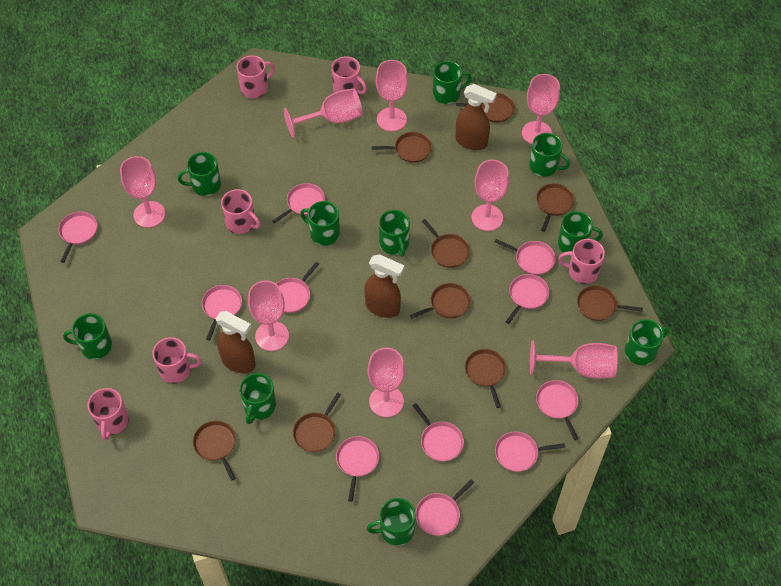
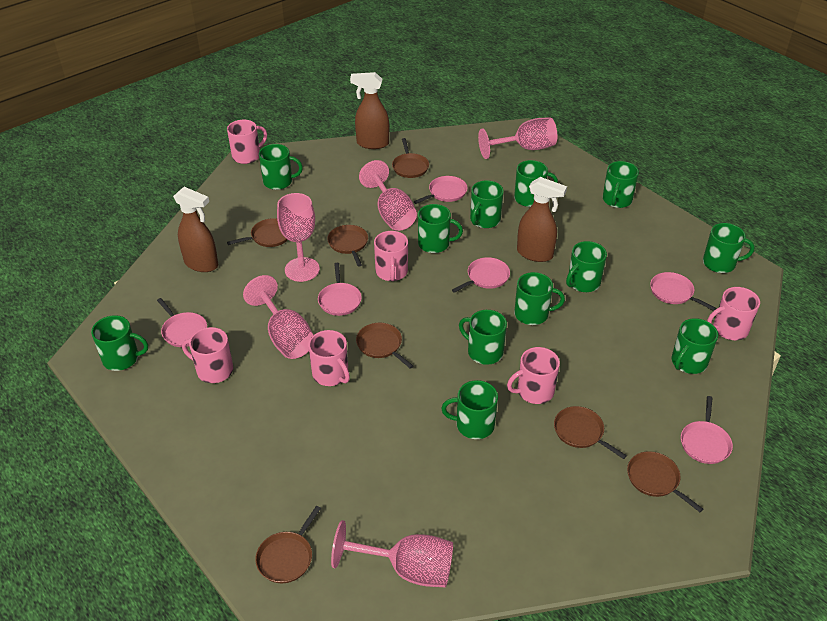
brown pan: [193,421,236,481] [293,392,341,452] [372,132,432,163] [410,283,471,319] [422,219,470,268] [456,93,515,123] [465,349,506,408] [536,183,574,232] [577,285,643,321] = 9 -> [227,218,288,247] [255,506,321,583] [327,225,368,266] [356,323,413,369] [392,138,429,178] [554,406,627,459] [627,451,703,512] = 7
green mug: [63,313,112,359] [178,152,221,196] [239,373,276,424] [300,201,340,246] [366,498,416,546] [379,210,410,256] [433,61,472,104] [529,133,570,177] [558,211,603,256] [625,319,669,365] = 10 -> [91,315,148,371] [259,144,303,190] [418,204,463,253] [441,380,498,439] [459,310,507,365] [470,181,504,228] [514,160,558,207] [514,272,565,325] [566,241,607,292] [603,161,639,208] [672,318,718,374] [703,223,755,273] = 12
pink goblet: [120,156,165,228] [248,281,289,351] [283,88,362,138] [368,348,405,417] [376,60,408,132] [471,160,509,231] [522,74,560,145] [530,340,618,379] = 8 -> [243,275,313,359] [277,193,320,282] [331,520,453,588] [359,160,417,231] [478,117,557,159] = 5
pink pan: [58,211,97,263] [202,285,242,340] [272,183,325,224] [276,262,319,313] [336,436,379,501] [412,403,464,461] [416,479,474,536] [495,239,556,275] [495,431,565,472] [506,274,549,324] [536,380,579,440] = 11 -> [157,298,207,347] [318,263,362,316] [414,176,468,204] [452,257,510,293] [650,272,716,311] [681,396,733,464] = 6

